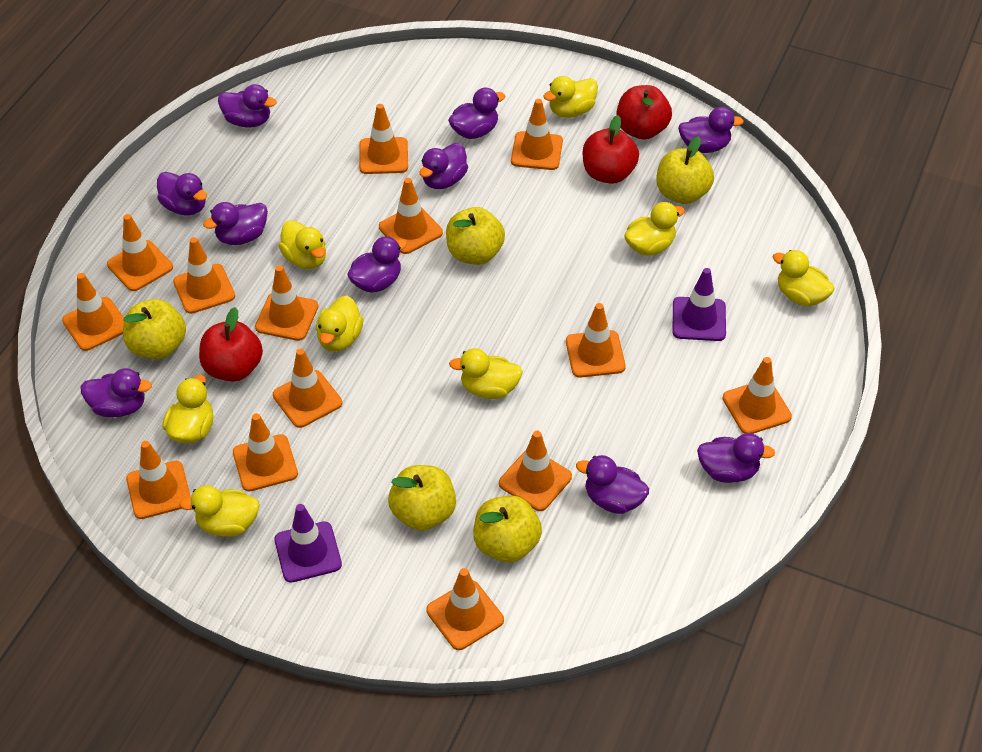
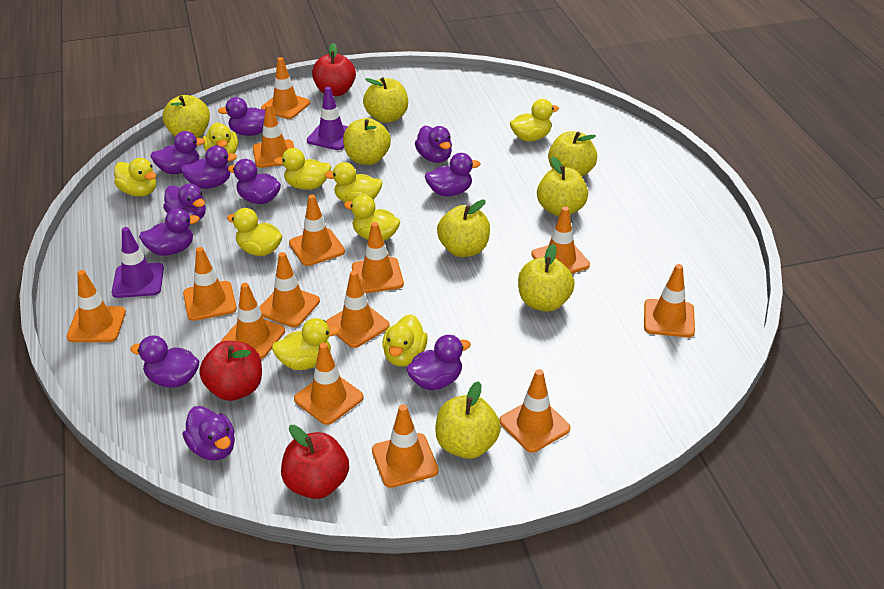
purple duck: [81,368,152,417] [157,172,207,216] [203,202,268,245] [218,84,277,128] [347,236,407,293] [419,143,468,189] [448,88,506,139] [576,455,649,514] [678,107,744,153] [697,433,775,483] = 10 -> [130,336,199,388] [139,208,200,256] [150,131,206,174] [163,183,206,220] [181,146,237,189] [183,406,235,461] [218,97,265,136] [228,159,281,204] [406,335,471,390] [415,126,452,163] [425,153,481,196] = 11
yellow apple: [123,299,186,359] [388,465,456,531] [446,207,505,265] [473,496,542,562] [657,136,714,204] = 5 -> [163,95,210,138] [343,118,391,165] [363,77,408,123] [435,381,501,459] [437,200,490,257] [518,244,575,312] [537,156,588,216] [548,132,597,176] = 8
yellow duck: [163,375,214,444] [179,485,260,537] [279,220,326,269] [316,296,364,351] [449,348,523,399] [543,76,598,118] [624,202,685,256] [773,250,835,306] = 8 -> [114,158,156,196] [203,122,238,154] [227,208,282,256] [272,318,340,370] [274,148,331,190] [324,162,382,203] [344,195,400,241] [382,314,428,367] [510,99,559,142] = 9

